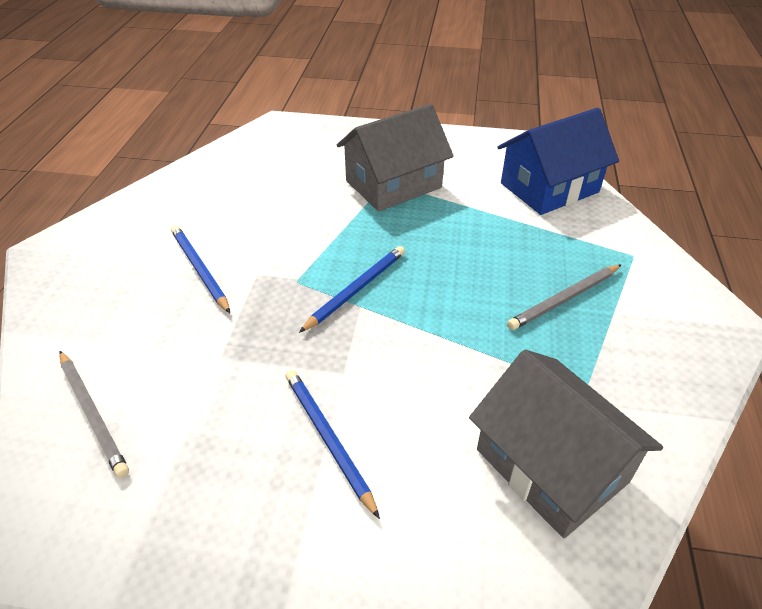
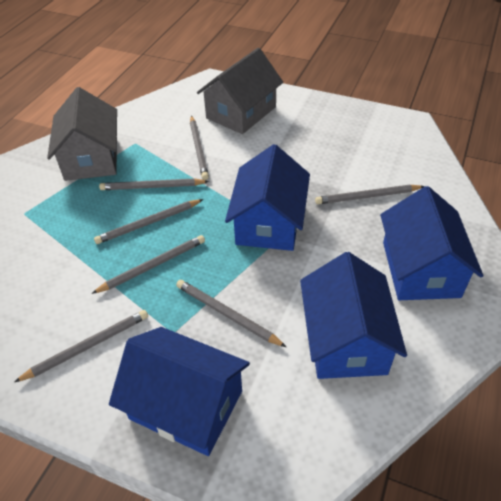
blue house: [497,108,619,215] = 1 -> [109,327,250,456] [225,144,310,251] [300,252,407,379] [380,186,483,300] = 4
blue pencil: [171,225,230,313] [286,370,380,519] [299,246,405,333] = 3 -> none = 0
grey pencil: [59,351,129,478] [507,264,622,330] = 2 -> [14,310,148,382] [91,235,205,294] [94,199,203,244] [99,178,209,190] [176,280,286,347] [190,116,209,180] [315,185,425,204] = 7

